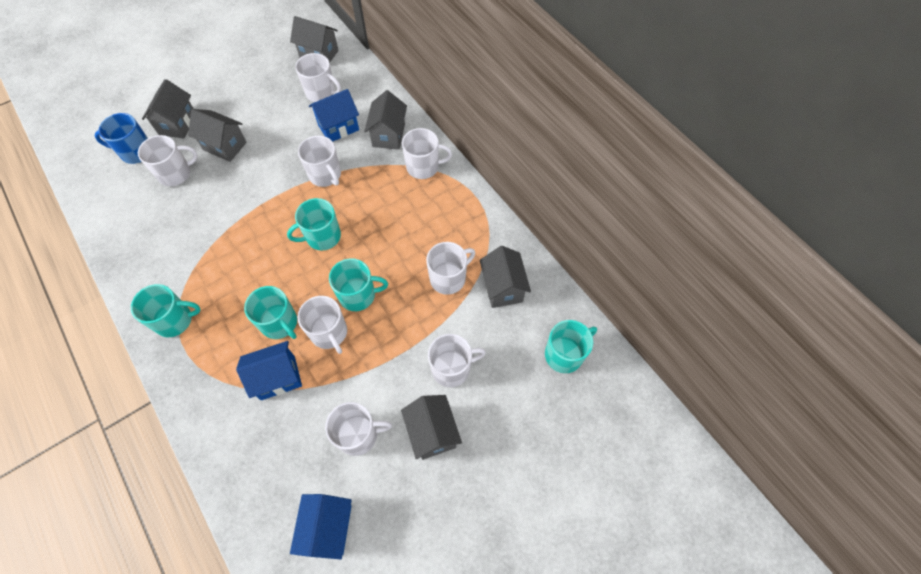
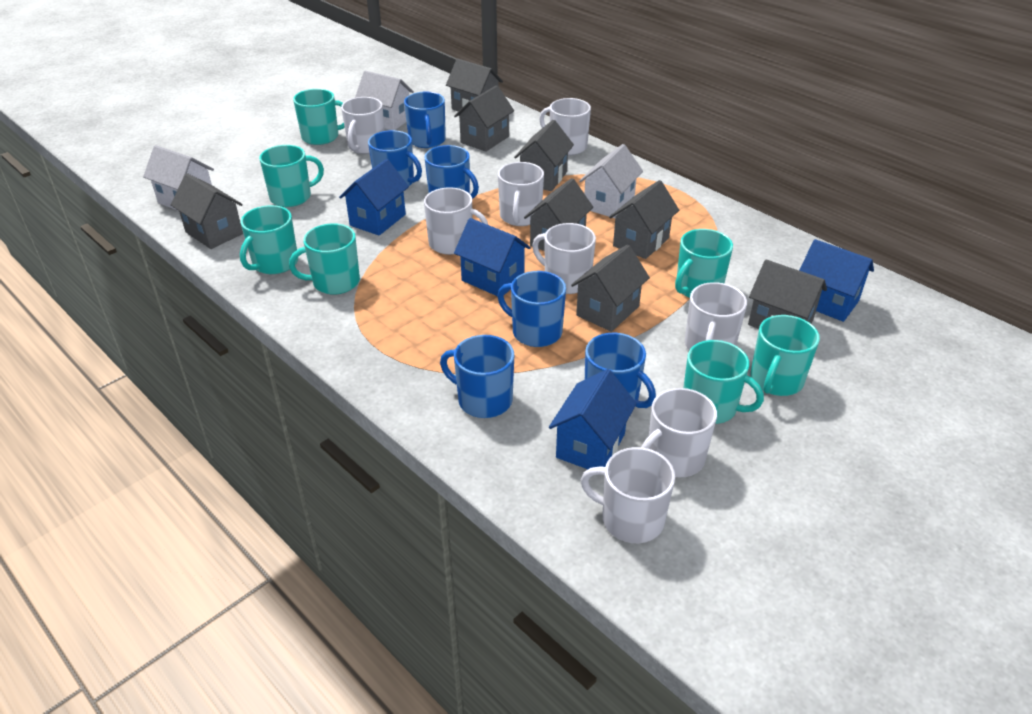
blue house: [236,341,302,400] [290,494,352,559] [309,89,359,142] = 3 -> [339,159,409,236] [454,218,531,296] [549,369,637,469] [799,239,874,322] = 4
blue mug: [94,113,148,164] = 1 -> [368,130,422,186] [404,92,446,148] [424,145,479,199] [440,335,514,418] [497,271,566,347] [585,333,656,408] = 6
grey house: [142,79,194,138] [188,109,247,162] [290,16,339,63] [364,90,407,150] [401,395,462,460] [480,246,531,308] = 6 -> [171,173,243,249] [446,59,503,112] [454,85,514,152] [514,120,574,191] [524,178,593,251] [571,245,650,332] [609,180,679,259] [748,259,827,329] = 8
turquoise mug: [131,284,201,337] [244,286,297,339] [287,198,341,251] [329,258,388,311] [545,320,597,373] = 5 -> [240,205,298,274] [259,145,324,207] [289,223,360,295] [293,89,345,145] [675,229,733,298] [683,340,764,424] [751,315,820,396] = 7
white house: none = 0 -> [143,145,214,210] [355,71,414,130] [579,144,643,218] = 3

